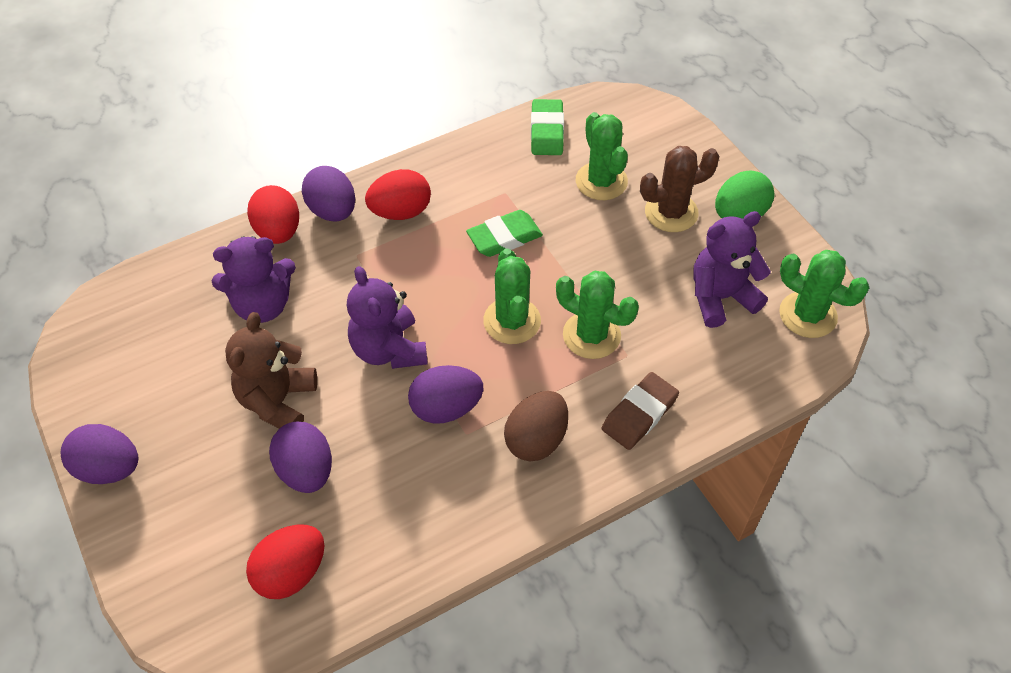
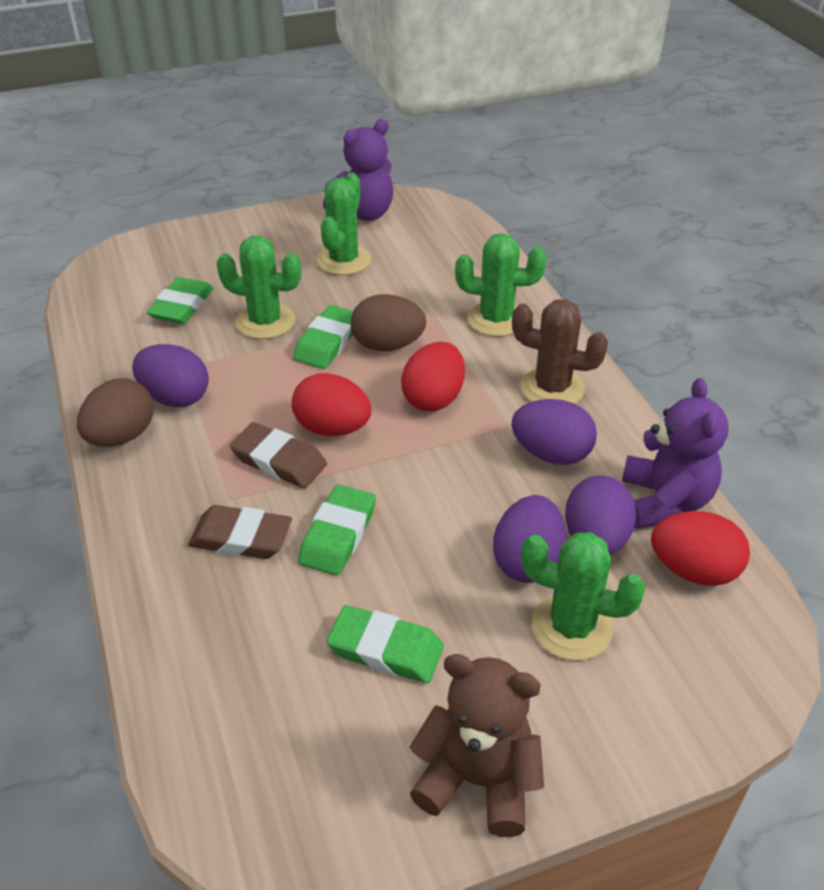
brown egg: [504,391,568,461] = 1 -> [77,379,154,447] [351,294,426,351] = 2
brown eraser: [601,372,679,450] = 1 -> [188,505,292,559] [230,422,327,489] = 2
green egg: [715,171,775,219] = 1 -> none = 0
green eraser: [466,210,543,257] [531,99,564,155] = 2 -> [147,277,214,324] [293,305,353,369] [298,485,376,576] [327,605,444,683] = 4
purple teddy bear: [212,236,296,323] [347,266,428,369] [693,211,771,328] = 3 -> [323,119,394,221] [622,378,729,529] = 2

